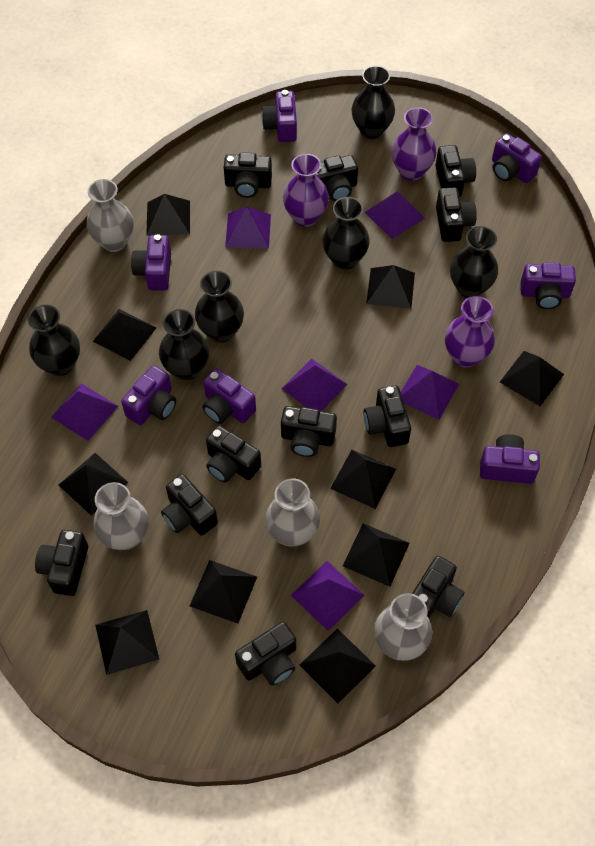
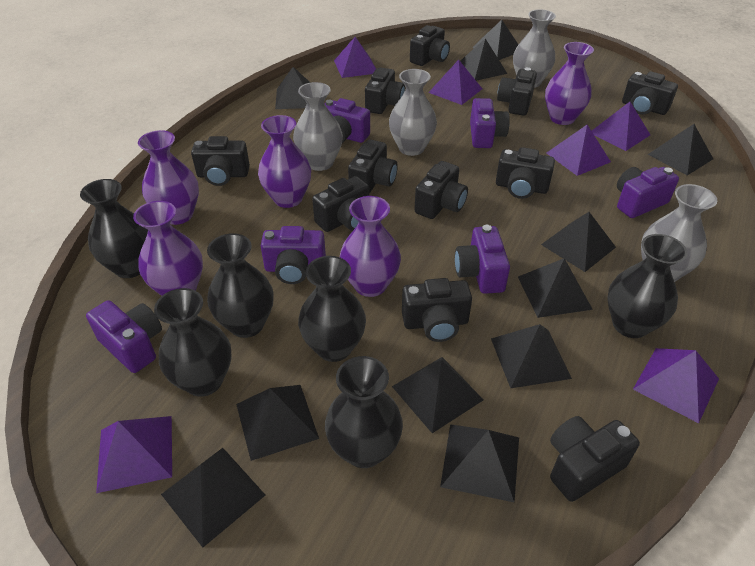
black pyramid: [59,453,128,516] [93,309,156,361] [95,610,159,675] [146,194,190,236] [190,560,257,623] [300,628,376,703] [330,450,396,509] [343,523,410,587] [366,265,415,309] [500,351,564,406] = 10 -> [161,448,265,547] [236,385,319,461] [275,67,311,109] [392,357,484,433] [440,424,519,502] [460,38,507,81] [472,20,519,60] [491,324,572,388] [518,258,593,318] [541,212,616,272] [648,124,713,175] = 11
purple camera: [121,366,176,425] [131,234,171,291] [202,368,256,424] [262,90,297,142] [480,434,540,484] [492,133,542,183] [520,262,576,309] = 7 -> [86,300,162,373] [261,226,326,284] [325,98,370,143] [455,225,510,294] [470,98,510,148] [617,167,679,218] = 6
purple vase: [283,154,329,227] [392,107,437,181] [445,296,495,368] = 3 -> [133,201,203,296] [138,130,199,225] [258,115,311,208] [340,196,401,297] [545,42,594,125] = 5

